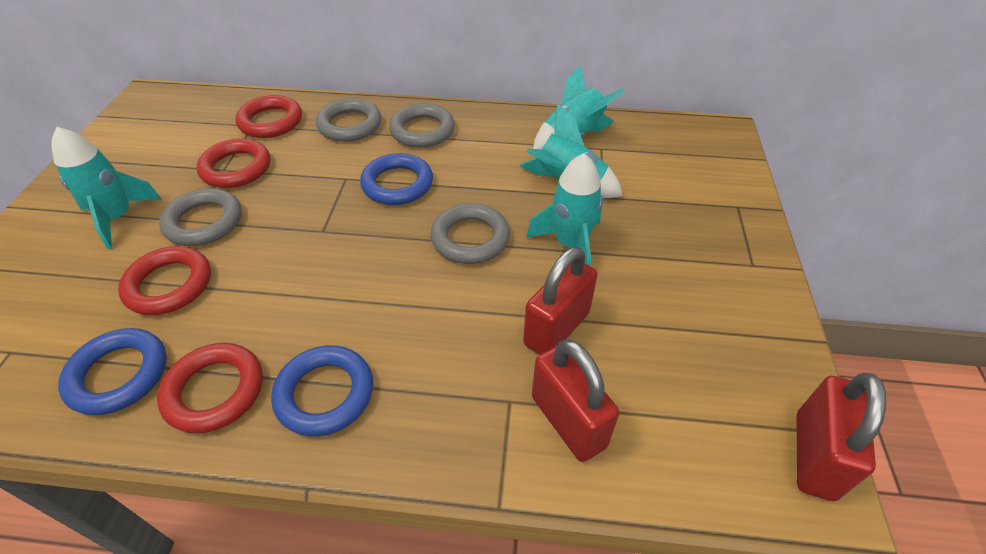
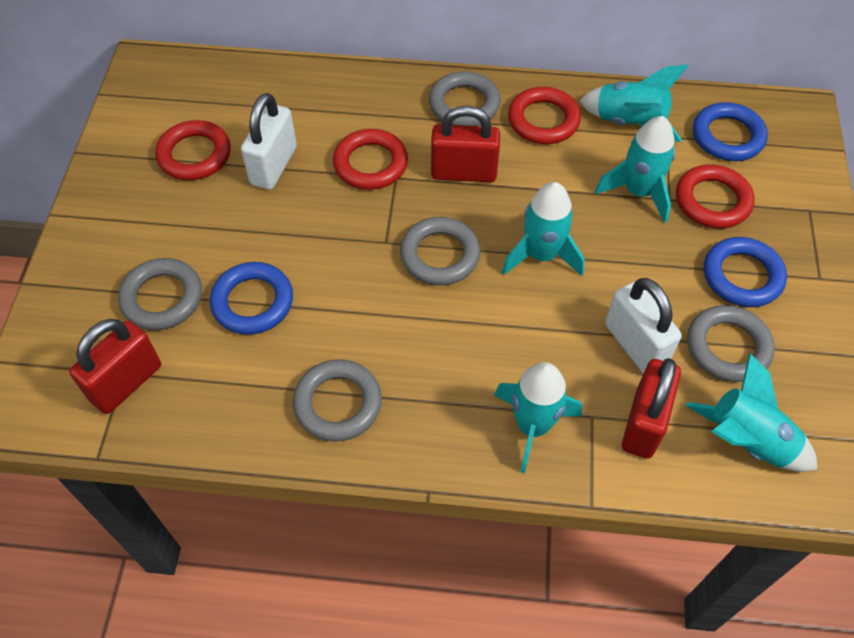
grey ring: [159,188,242,246] [316,98,381,142] [389,103,455,148] [430,203,510,264] = 4 -> [118,258,202,330] [293,359,382,442] [400,217,480,285] [429,71,501,126] [687,305,775,382] = 5
turquoise rocket: [51,127,162,249] [520,103,623,198] [526,153,603,266] [533,65,625,149] = 4 -> [494,362,582,473] [502,182,584,276] [579,64,688,142] [595,116,675,223] [686,353,817,472] = 5
white padlock: none = 0 -> [241,93,297,190] [605,278,682,374] = 2

